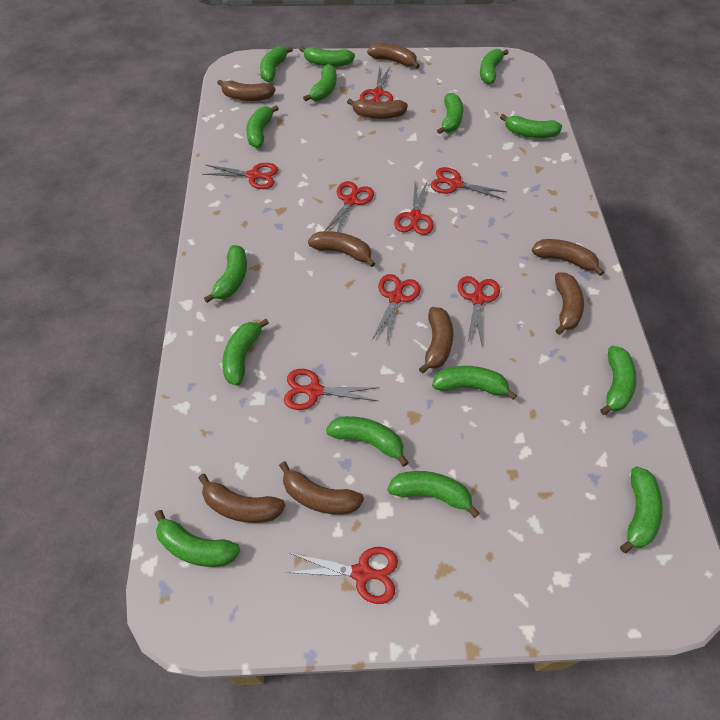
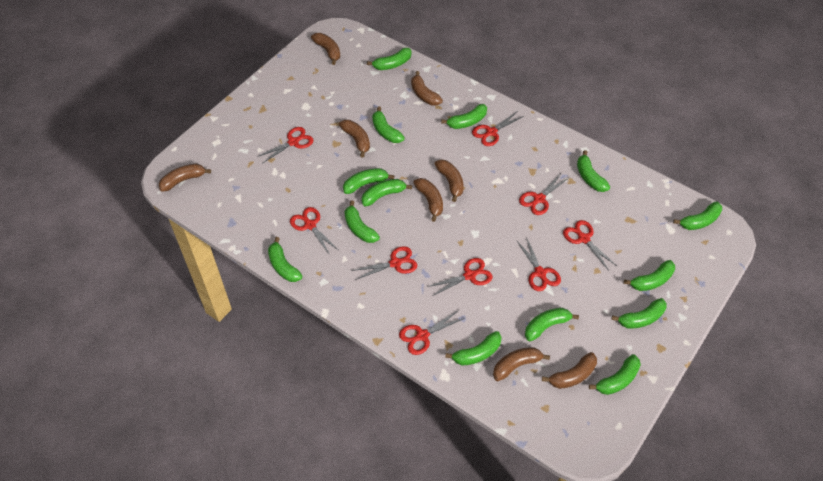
brown banana: [198,474,286,523] [217,80,275,101] [279,461,364,515] [308,231,376,267] [347,98,408,119] [367,43,420,69] [419,307,453,374] [532,239,604,276] [555,273,584,335] = 9 -> [159,164,211,192] [311,33,340,65] [339,120,370,158] [411,71,443,106] [413,178,443,222] [434,159,464,202] [493,347,550,381] [542,352,597,389] = 8
green banana: [155,510,240,567] [204,245,247,303] [222,319,269,385] [246,105,279,148] [260,46,293,82] [299,46,355,67] [303,64,337,101] [326,416,409,467] [387,471,480,518] [432,366,517,400] [437,93,463,134] [480,49,509,84] [500,114,562,138] [600,346,637,415] [620,467,663,553] = 15 -> [268,237,302,282] [343,168,394,194] [345,201,380,243] [361,179,412,206] [367,48,412,70] [372,107,405,143] [441,104,487,129] [445,331,502,366] [525,308,579,342] [577,150,610,192] [589,354,641,395] [611,298,667,329] [624,260,675,291] [673,201,722,230] = 14

